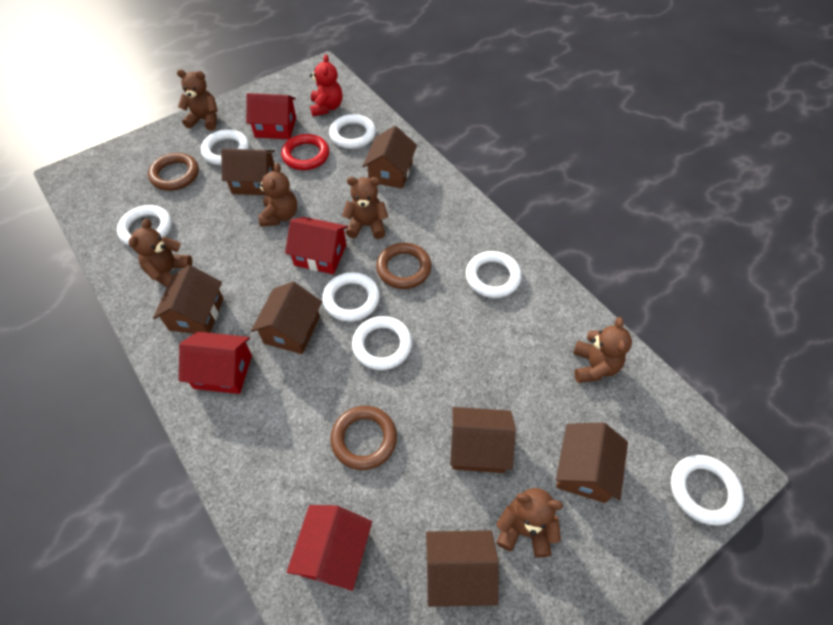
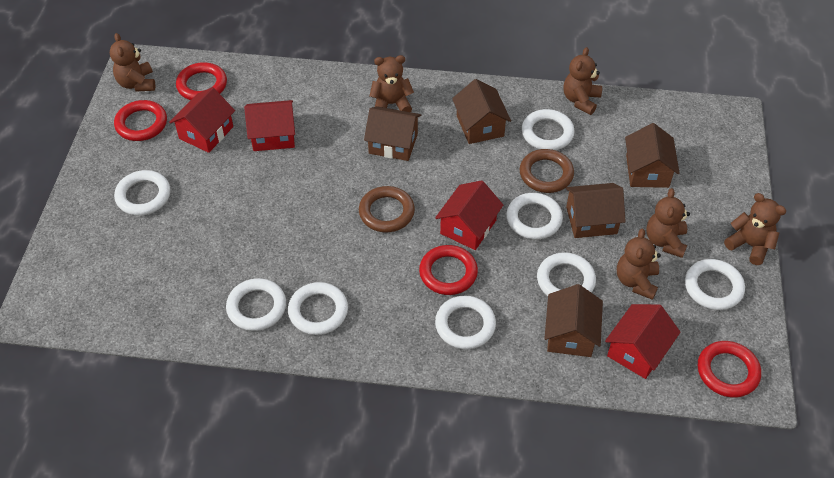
brown house: [153,265,224,334] [221,149,275,195] [251,281,322,354] [363,126,417,189] [426,530,499,607] [450,407,516,473] [556,422,628,503] = 7 -> [364,106,421,161] [452,79,511,144] [544,284,603,357] [566,183,626,238] [625,123,680,188] = 5
brown ring: [148,153,199,191] [330,406,397,470] [376,243,432,289] = 3 -> [359,186,415,232] [519,149,574,193] = 2
red ring: [281,134,329,170] = 1 -> [114,100,167,141] [176,62,227,100] [419,245,478,295] [698,341,761,398] = 4
red teddy bear: [310,54,342,116] = 1 -> none = 0
white ring: [117,205,172,246] [201,129,249,165] [322,272,380,322] [329,114,376,149] [352,316,412,370] [466,251,522,298] [671,455,744,526] = 7 -> [114,170,170,215] [226,278,286,331] [288,282,348,335] [435,296,496,349] [506,193,563,239] [522,109,575,150] [537,252,596,296] [685,259,745,310] = 8

